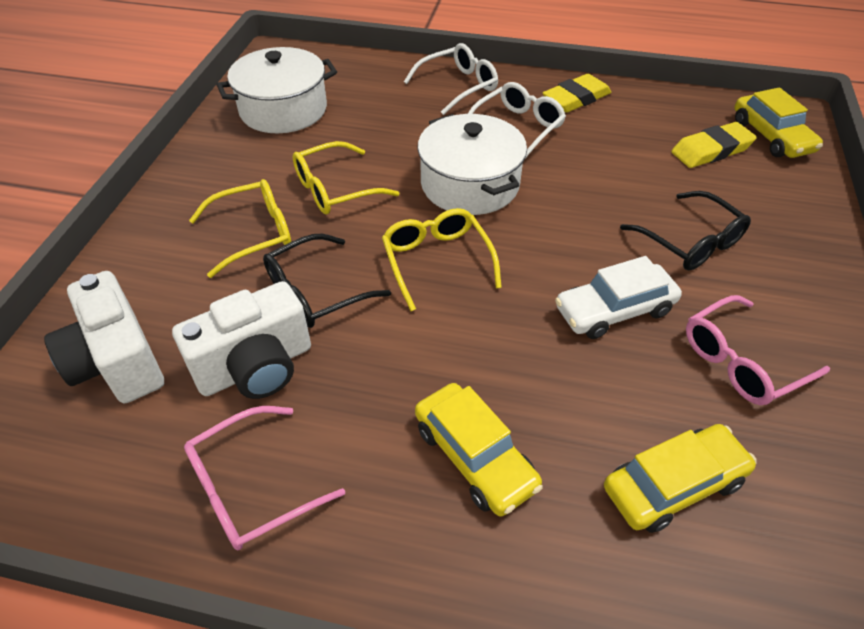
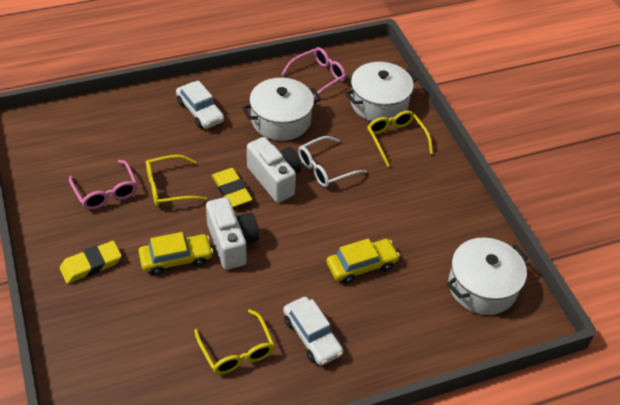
black glasses: [263,234,391,328] [620,191,751,271] = 2 -> none = 0
white car: [555,256,682,339] = 1 -> [176,80,224,129] [283,297,343,366] = 2
white glasses: [404,43,498,115] [468,82,566,157] = 2 -> [298,136,367,187] = 1
white pot: [217,47,337,133] [417,114,527,215] = 2 -> [242,78,321,141] [345,62,418,122] [447,237,528,315] = 3
yellow car: [415,383,543,516] [604,424,757,533] [734,87,823,158] = 3 -> [138,232,213,275] [326,238,400,284] = 2

